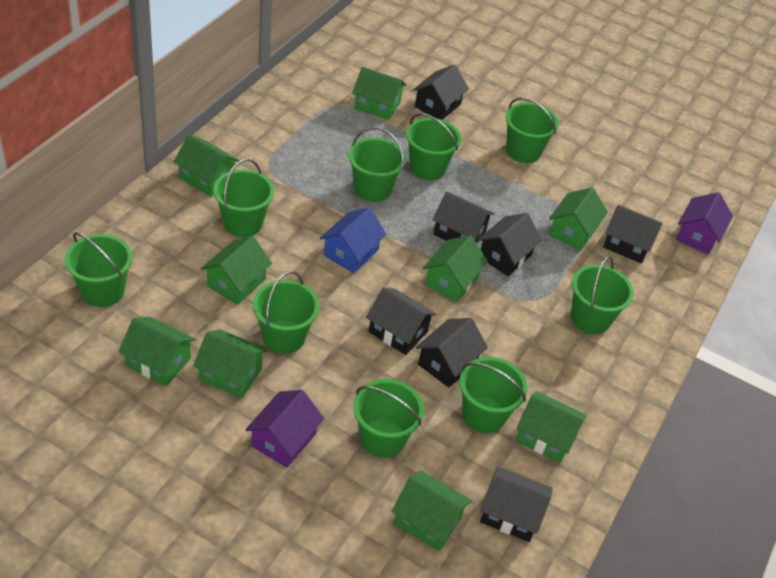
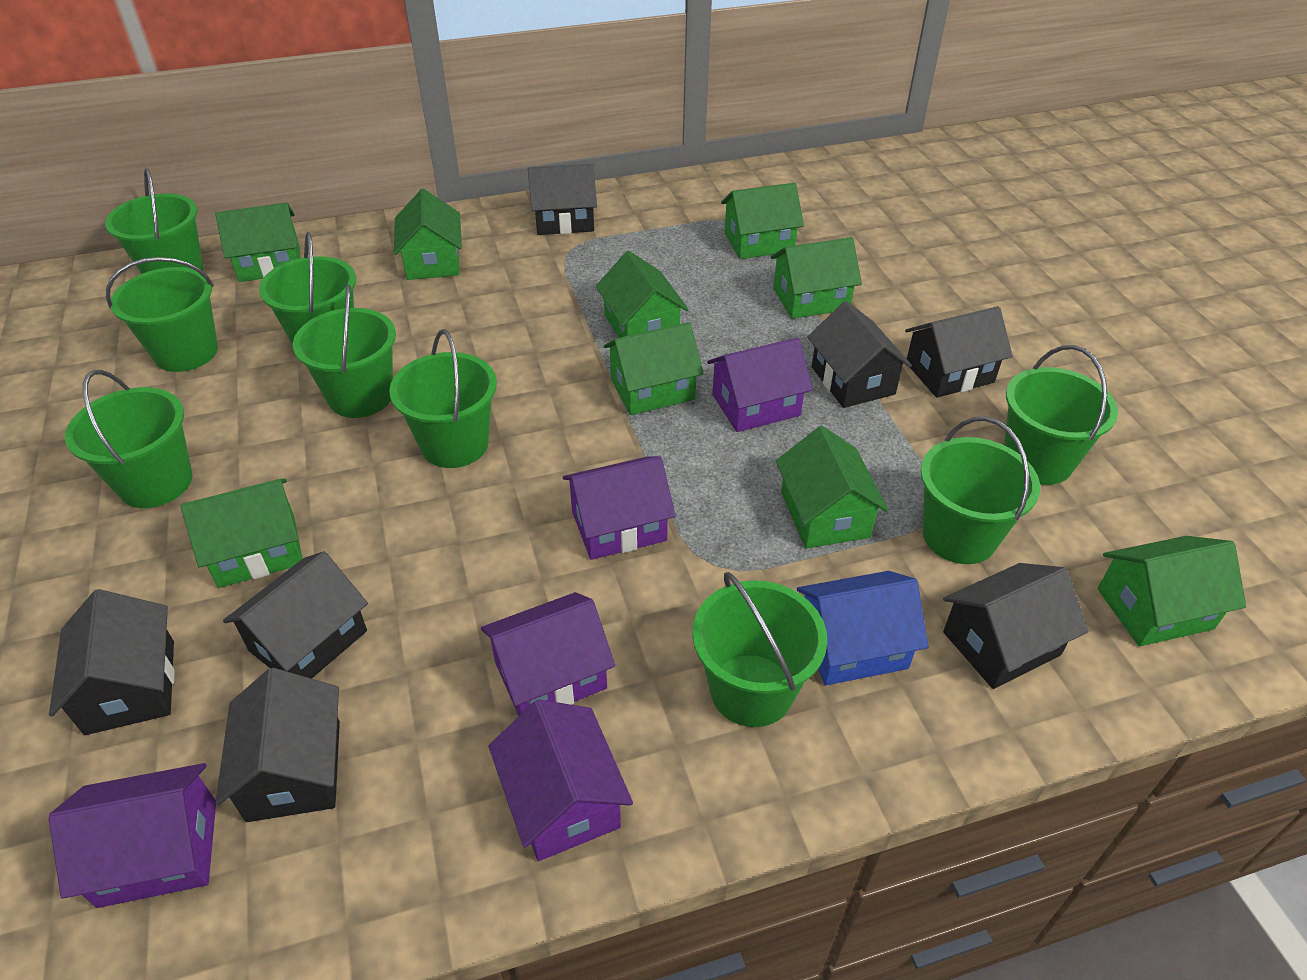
purple house: [245,390,324,468] [676,192,733,255] = 2 -> [48,763,216,908] [481,592,615,716] [489,700,633,861] [563,456,676,560] [707,338,813,432] = 5

